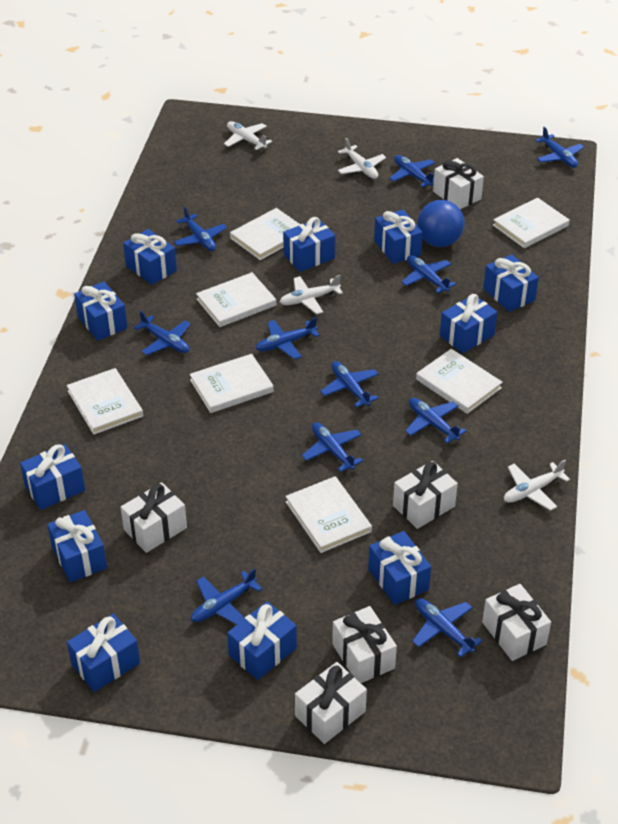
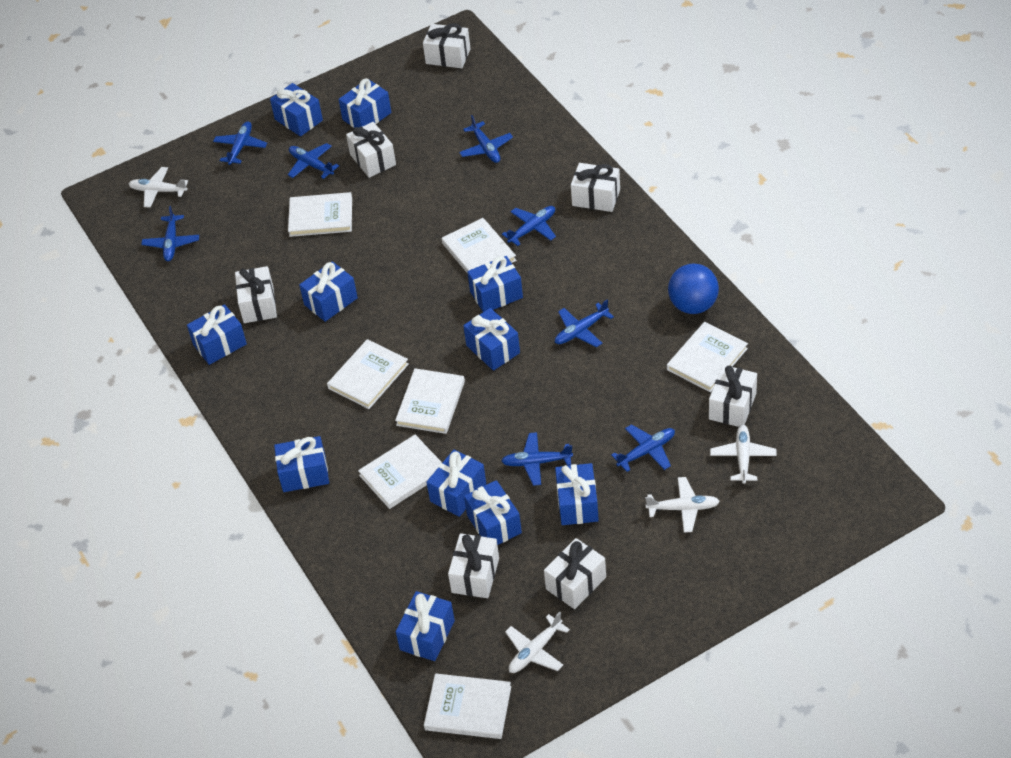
blue plane: [134,310,190,355] [174,206,227,251] [191,568,263,625] [255,317,320,359] [302,422,363,472] [320,361,379,407] [389,155,435,188] [402,255,456,293] [405,398,466,443] [412,598,482,657] [535,127,584,168] = 11 -> [141,206,199,261] [213,121,267,165] [288,143,339,179] [459,115,513,163] [501,432,573,486] [502,206,556,246] [555,300,614,347] [611,424,675,472] = 8
white gift: [121,482,187,553] [295,662,367,744] [332,606,397,683] [393,461,458,529] [433,158,484,209] [482,584,551,661] = 6 -> [235,266,277,323] [346,122,396,178] [423,23,470,68] [448,533,499,598] [544,538,606,609] [571,163,620,212] [709,365,757,427] = 7

